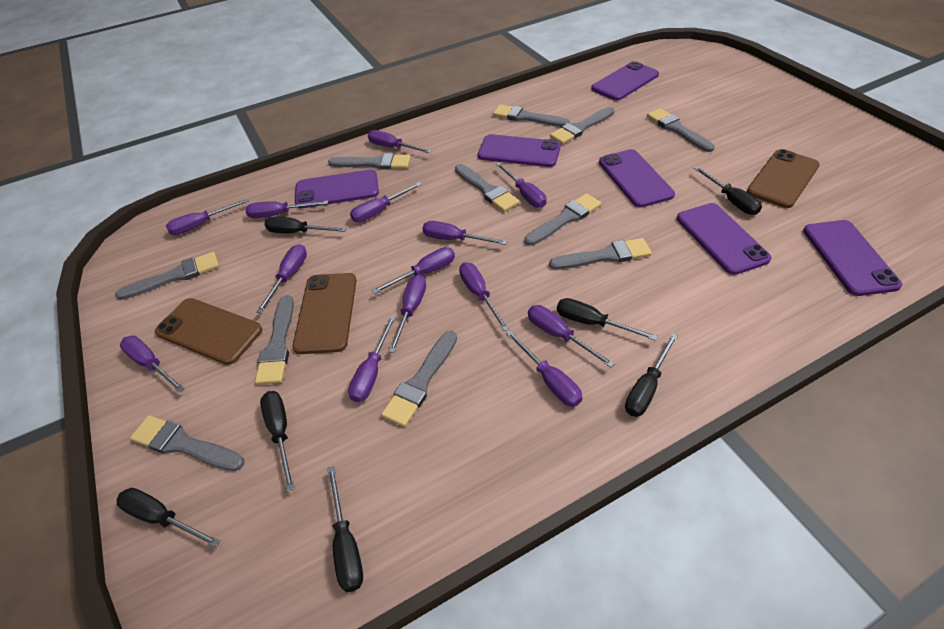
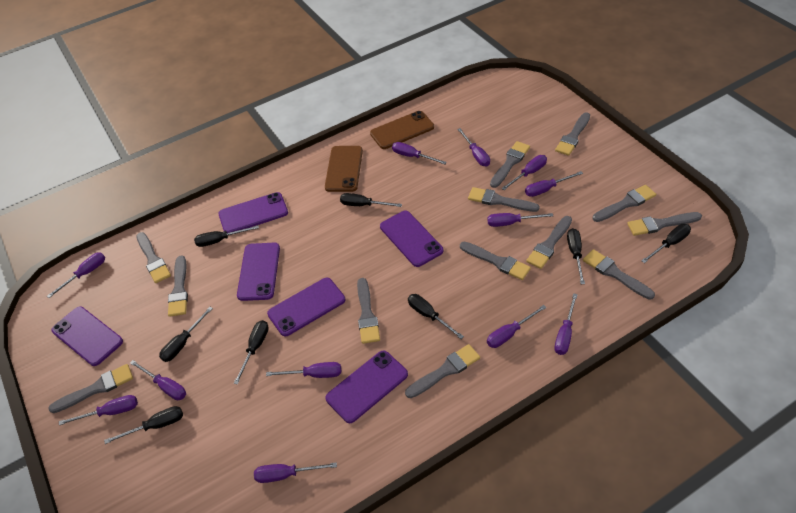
black screwdriver: [117,488,220,548] [260,391,295,491] [264,216,346,233] [327,466,363,592] [557,298,658,341] [625,333,678,417] [694,166,762,215] = 7 -> [104,406,183,444] [159,307,213,362] [194,225,259,247] [234,320,269,385] [340,193,402,207] [408,294,464,339] [567,228,585,284] [641,224,691,263] = 8
brown phone: [155,298,262,365] [293,273,356,354] [747,149,820,208] = 3 -> [325,146,363,192] [370,111,434,149] = 2
grey brush: [115,252,219,300] [130,415,244,471] [255,295,294,385] [328,153,411,170] [381,331,457,427] [455,164,520,212] [493,104,570,127] [524,193,601,246] [549,238,652,269] [550,107,614,144] [647,108,715,152] = 11 -> [48,364,133,413] [136,232,171,283] [168,255,188,317] [357,278,380,344] [405,344,480,398] [460,242,531,280] [468,187,540,212] [490,141,530,188] [526,216,572,269] [555,112,590,156] [583,249,655,300] [593,185,656,222] [627,212,702,236] = 13
purple screwdriver: [120,336,185,393] [166,199,248,235] [246,201,328,218] [256,244,307,313] [348,316,396,402] [350,182,422,222] [368,130,432,153] [372,247,455,294] [389,275,426,353] [422,221,507,245] [459,262,509,331] [496,162,546,208] [506,330,582,407] [528,305,615,368] = 14 -> [47,252,105,298] [59,395,138,425] [130,360,186,400] [254,462,337,483] [266,362,341,378] [392,142,447,164] [457,128,490,166] [487,213,553,227] [487,305,547,348] [501,155,547,190] [525,171,583,197] [554,293,578,355] = 12

